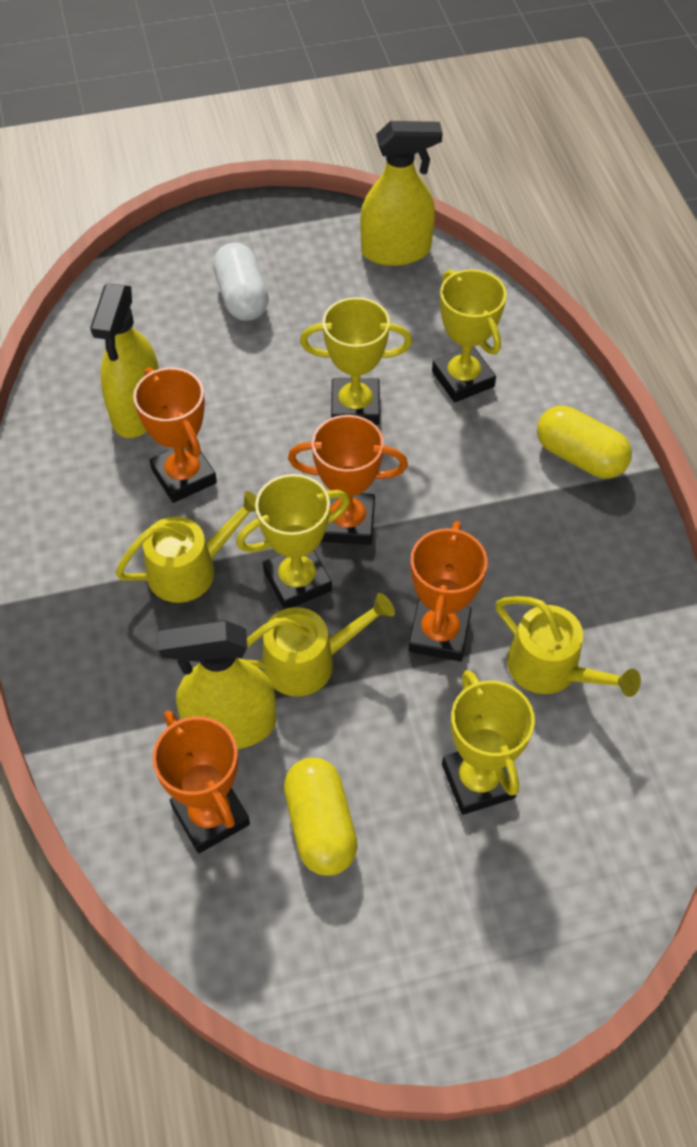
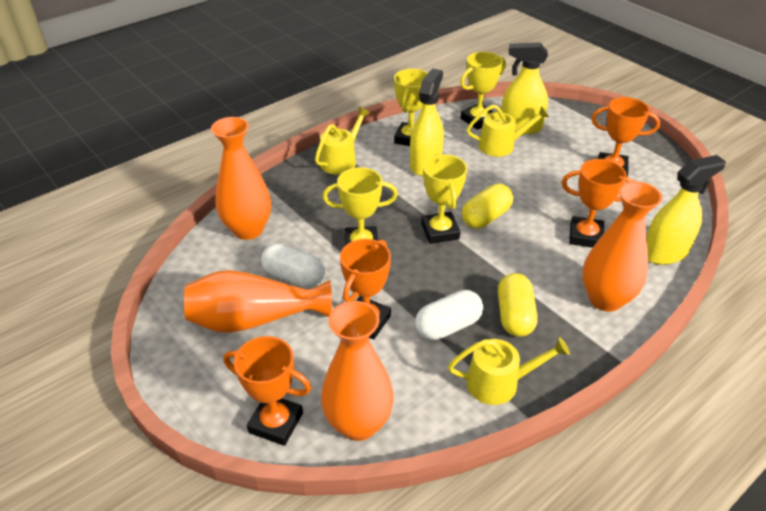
orange vase: none = 0 -> [184,270,332,333] [211,117,271,240] [321,301,394,441] [582,181,662,312] = 4
white capsule: [213,243,269,321] = 1 -> [261,243,325,288] [415,290,483,340] = 2

